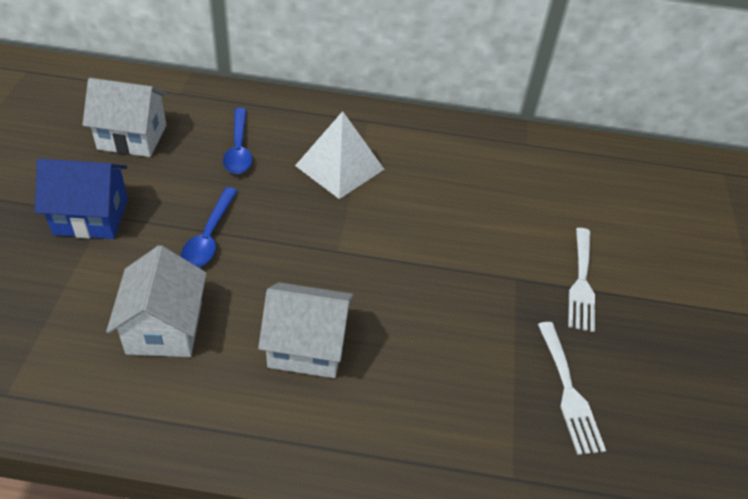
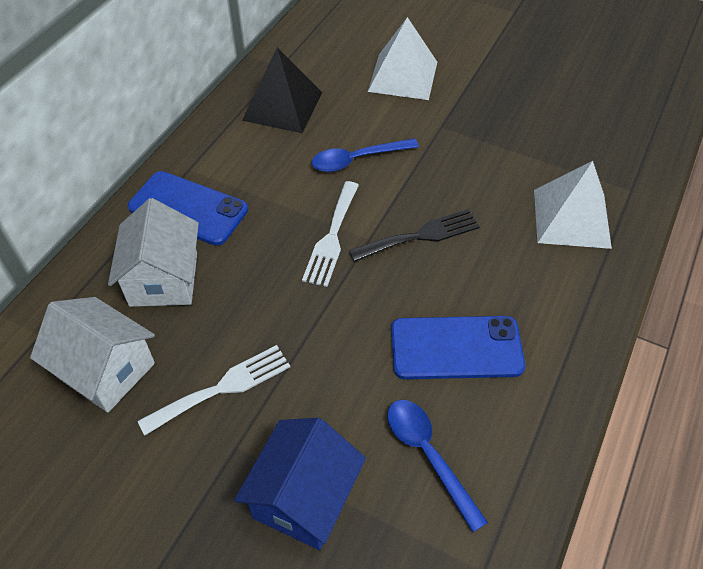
black fork: none = 0 -> [349,209,480,262] = 1
black pyramid: none = 0 -> [242,47,322,133] = 1
blue phone: none = 0 -> [128,171,248,246] [391,316,525,379] = 2
white house: [82,78,167,157] [106,245,207,357] [258,282,354,378] = 3 -> [30,297,155,413] [108,198,199,307] = 2
white pyramid: [295,111,385,199] = 1 -> [368,17,437,100] [534,161,612,249] = 2

